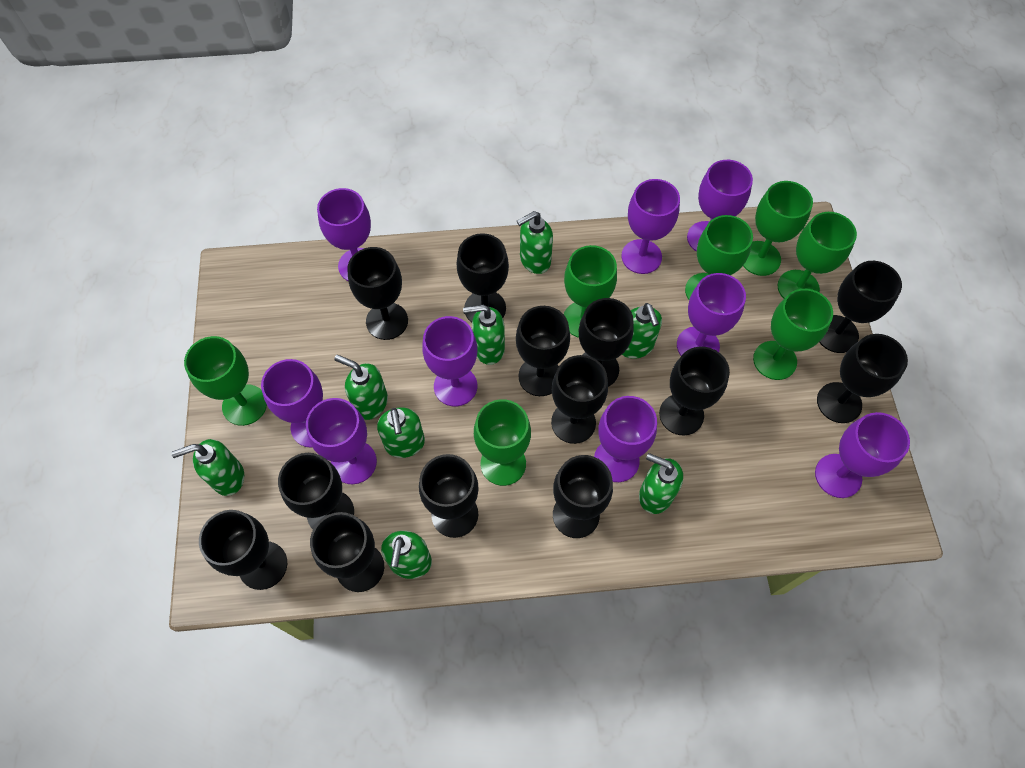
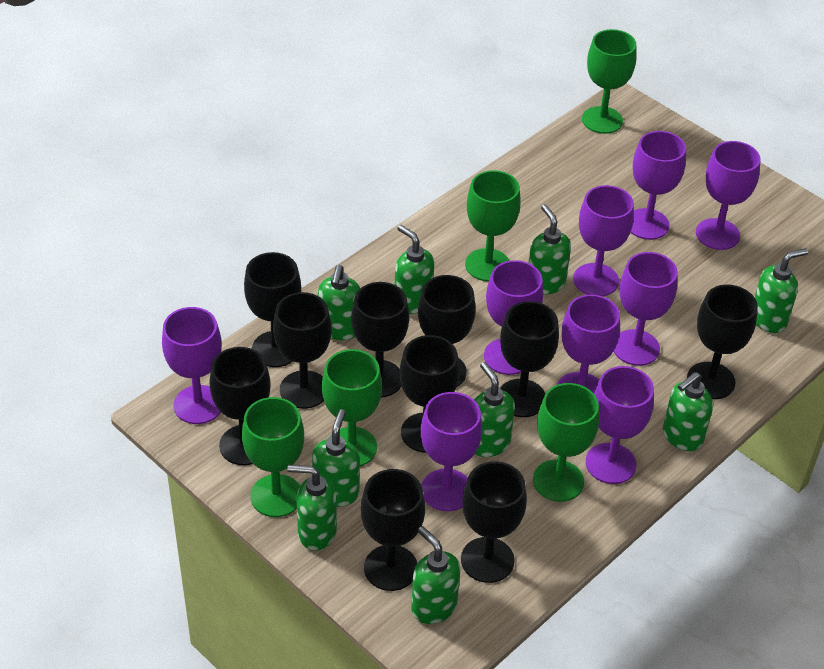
black goblet: [199,510,287,590] [278,453,354,529] [310,512,384,592] [347,247,408,340] [419,454,479,538] [457,233,509,323] [516,306,570,396] [551,355,608,444] [553,455,613,538] [579,298,634,387] [659,346,730,435] [817,334,908,423] [819,261,902,353] = 13 -> [209,347,271,465] [244,252,301,367] [273,292,332,409] [351,282,409,398] [361,469,425,591] [400,335,459,453] [418,275,475,387] [461,461,527,583] [500,301,559,417] [687,284,758,399] = 10
green goblet: [184,336,267,426] [474,399,531,486] [564,245,617,338] [685,215,753,300] [743,181,813,276] [753,289,833,380] [778,212,857,298] = 7 -> [242,397,304,517] [322,349,382,466] [465,170,521,281] [533,383,599,502] [582,29,637,134] = 5
green soap dispenser: [171,439,244,496] [334,355,388,420] [377,407,425,458] [381,531,432,579] [463,304,505,365] [517,211,553,274] [622,303,662,359] [639,453,683,514] = 8 -> [287,465,337,550] [312,409,360,507] [318,265,360,340] [395,225,434,314] [411,526,460,624] [474,362,515,457] [528,204,571,295] [663,372,713,451] [755,248,808,333] = 9

